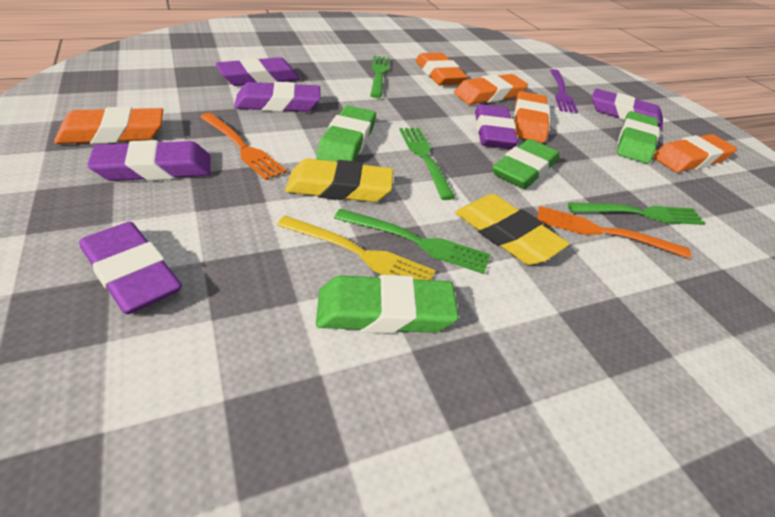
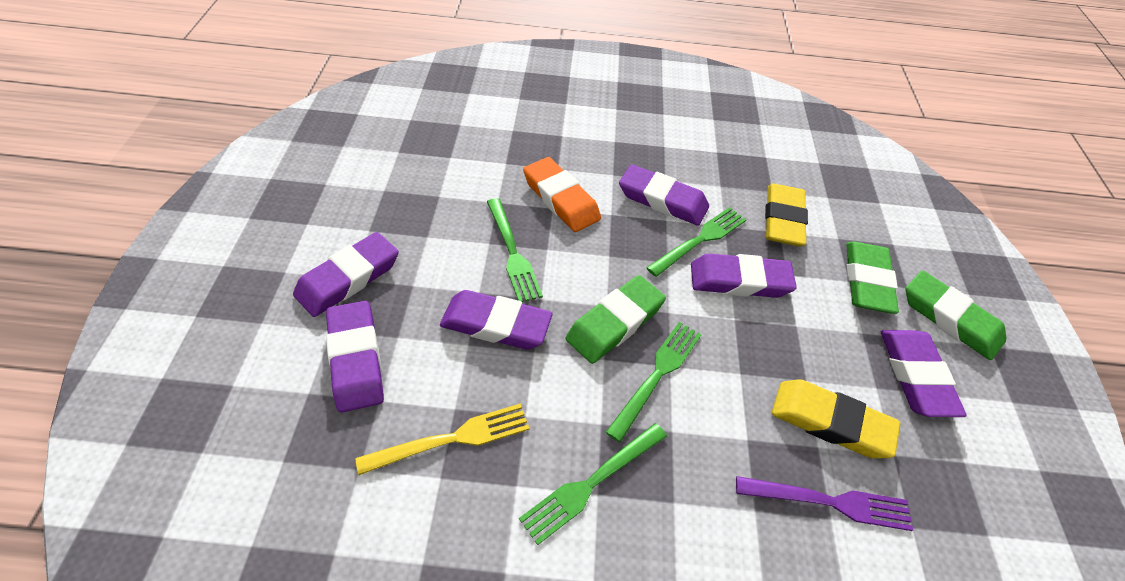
green eraser: [316,105,376,162] [316,275,459,333] [492,139,559,189] [617,111,660,164] = 4 -> [565,275,666,364] [846,241,899,314] [905,271,1006,360] = 3
orange eraser: [54,107,163,144] [416,53,468,85] [454,74,528,104] [514,91,550,143] [653,134,737,172] = 5 -> [523,157,601,232] = 1
orange fork: [200,113,287,180] [537,206,691,259] = 2 -> none = 0

